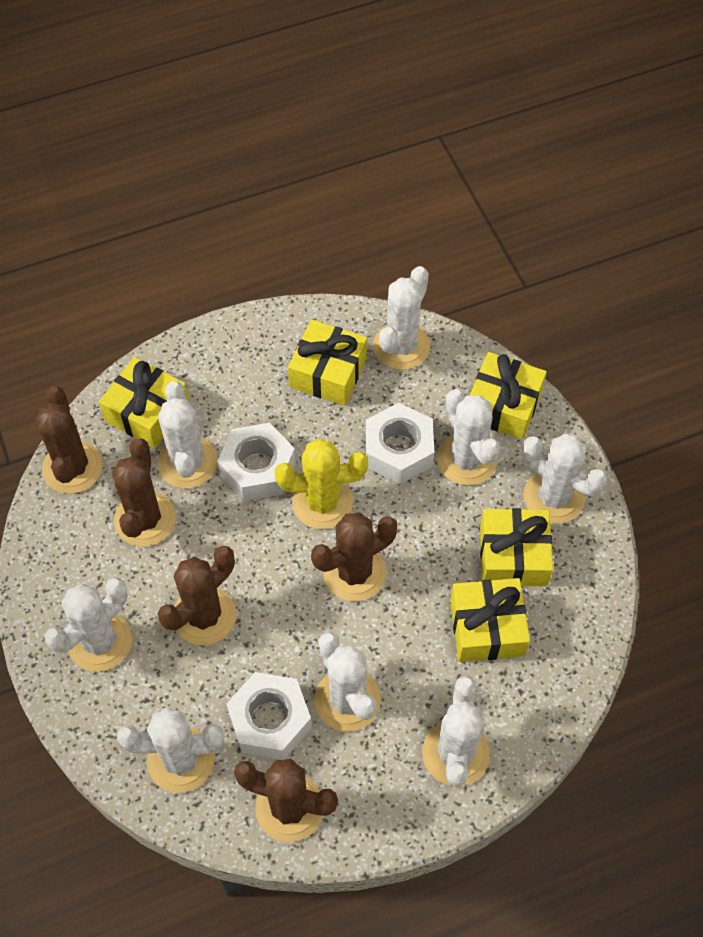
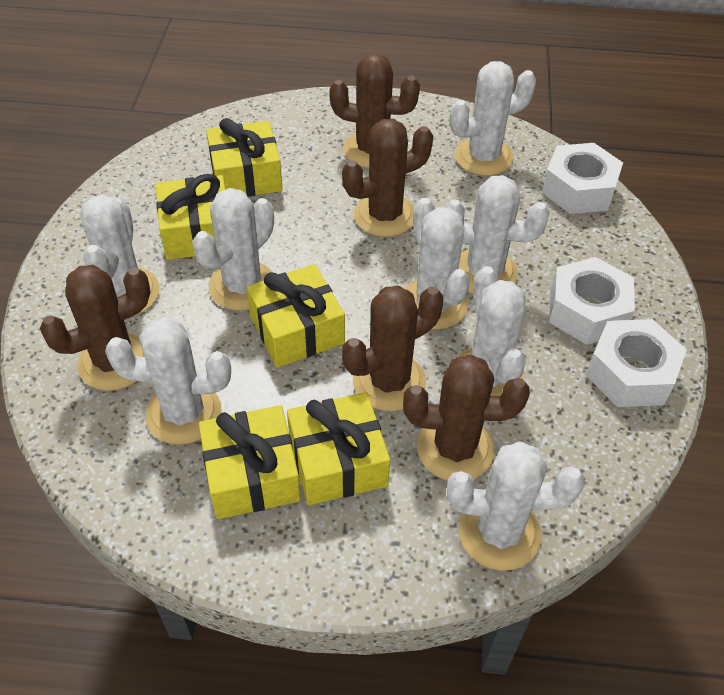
yellow cactus: [275,439,368,529] = 1 -> none = 0

